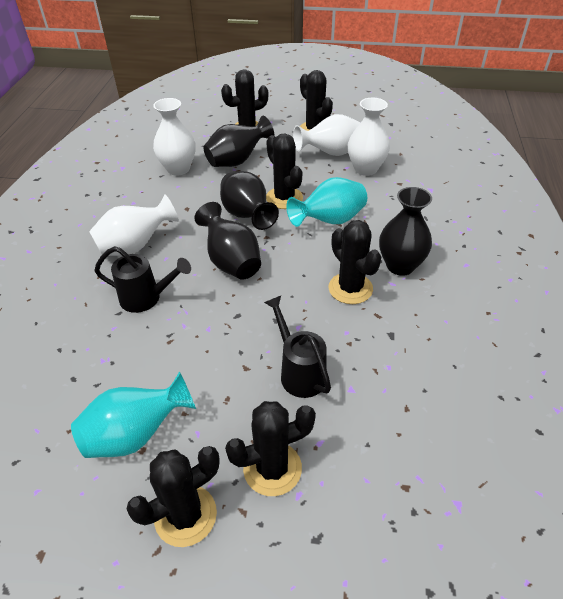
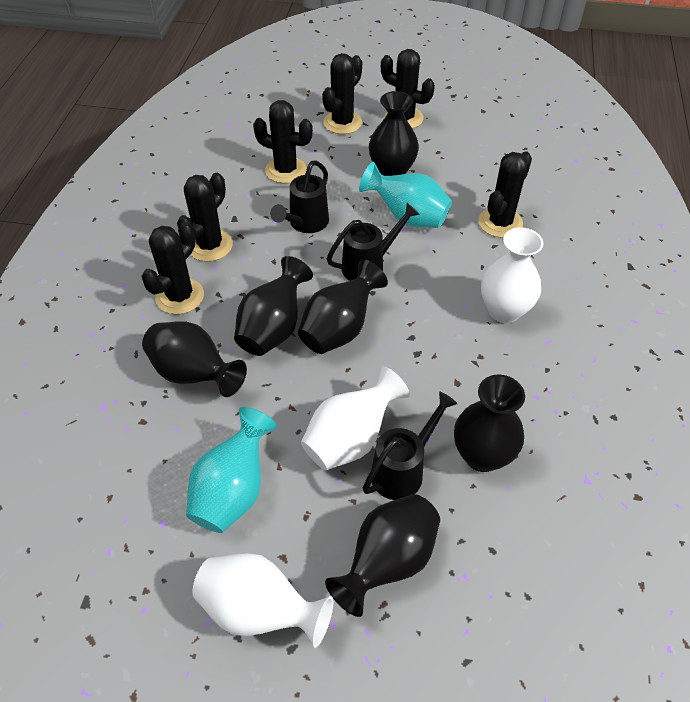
black vase: [194,202,261,280] [203,116,274,167] [220,171,279,230] [379,187,432,276] = 4 -> [142,321,247,397] [234,256,313,356] [298,260,388,354] [325,494,440,617] [369,91,419,176] [454,375,525,472] = 6
black watering can: [94,246,191,313] [264,296,331,398] = 2 -> [270,160,329,233] [327,203,420,281] [363,391,458,500] = 3
white vase: [89,195,179,256] [153,98,196,176] [293,114,361,156] [348,98,390,176] = 4 -> [192,553,333,648] [301,366,410,470] [481,227,543,323] = 3

